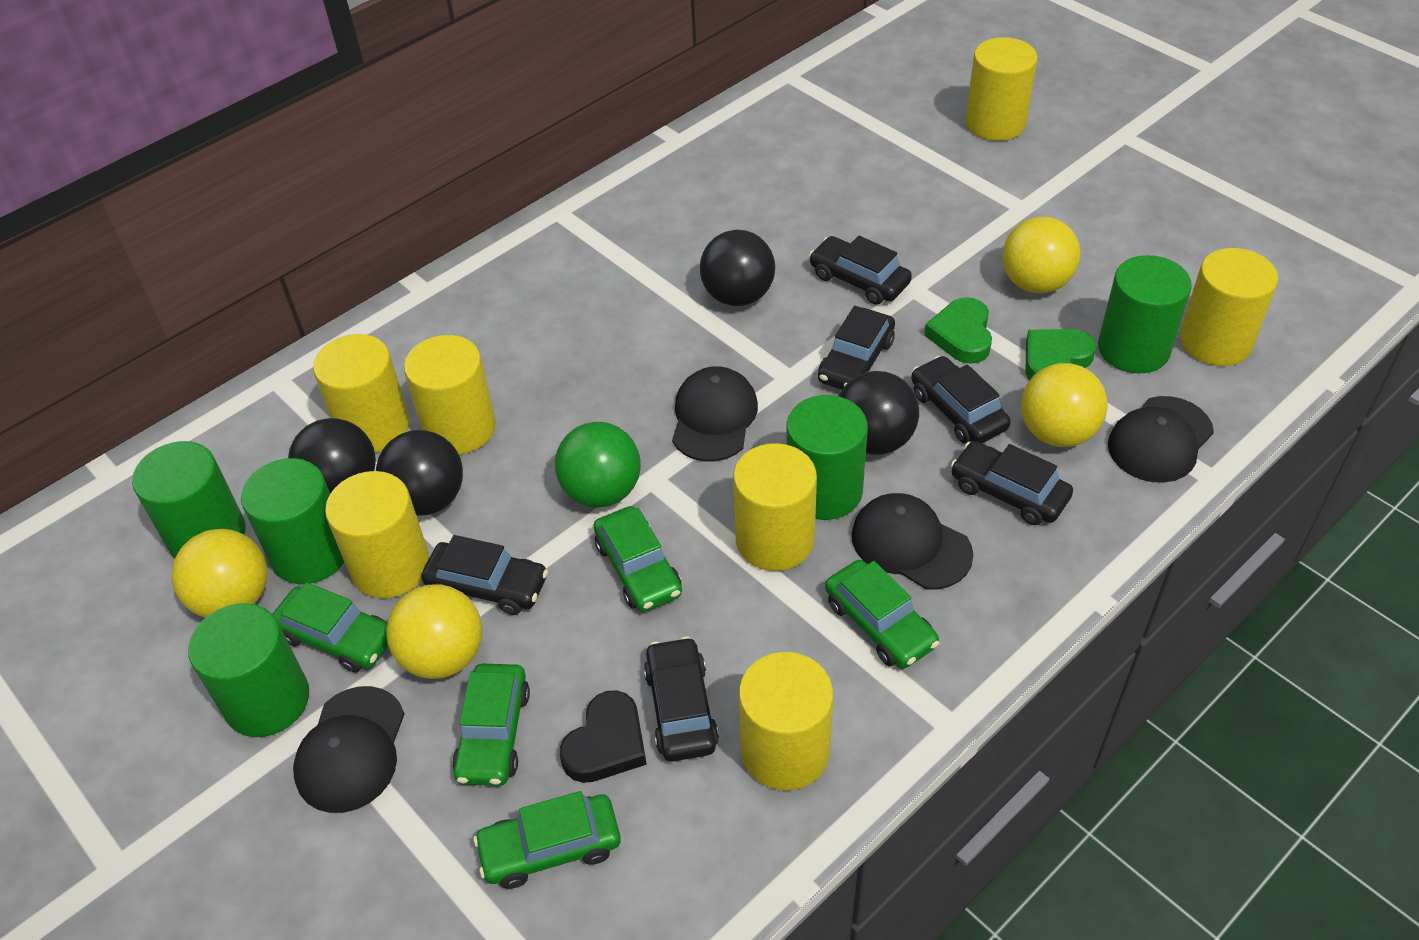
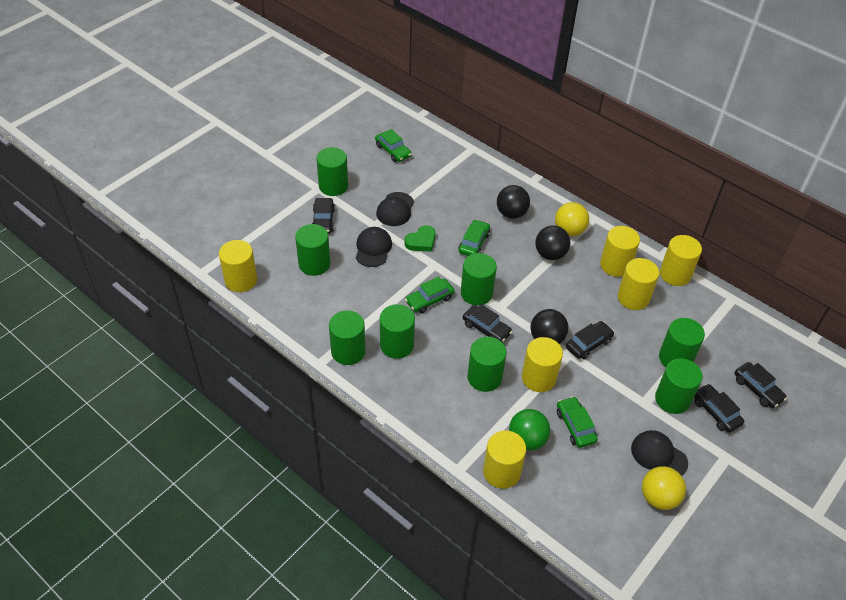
black ball: [288,418,376,494] [376,430,463,516] [700,230,775,306] [839,371,919,455] = 4 -> [497,185,530,219] [531,309,568,344] [535,225,570,260] = 3
black cap: [293,686,405,813] [672,366,758,461] [852,493,973,589] [1108,396,1214,483] = 4 -> [356,227,392,267] [376,192,414,226] [631,430,688,476] = 3
black car: [421,535,548,615] [644,637,719,761] [809,236,912,305] [818,306,895,390] [911,356,1010,444] [951,441,1073,525] = 6 -> [312,198,335,234] [463,304,513,343] [566,321,614,359] [695,384,744,433] [734,362,787,408] = 5
black heart: [560,690,647,783] = 1 -> none = 0
green car: [273,582,388,673] [452,663,530,786] [473,791,621,889] [594,506,682,612] [825,560,939,668] = 5 -> [375,129,412,162] [405,277,455,313] [458,219,490,256] [557,396,598,448] = 4
green cylinder: [132,441,246,558] [188,603,309,737] [241,458,344,584] [786,395,868,520] [1098,255,1192,374] = 5 -> [295,224,330,276] [316,147,348,196] [329,310,365,365] [380,304,415,359] [461,253,497,305] [467,337,507,392] [655,358,703,414] [659,318,705,367] = 8
green heart: [924,297,992,364] [1025,329,1096,380] = 2 -> [404,225,436,251] = 1
yellow ball: [172,529,267,618] [386,585,482,679] [1002,217,1081,293] [1021,363,1108,447] = 4 -> [555,202,589,236] [642,466,686,510] = 2
yellow cylinder: [313,334,410,453] [325,471,430,598] [404,335,496,454] [733,443,817,571] [739,652,833,790] [966,37,1038,141] [1180,248,1278,366] = 7 -> [219,240,257,292] [483,430,526,489] [522,337,563,392] [600,226,640,277] [618,258,659,310] [660,235,702,286] = 6

